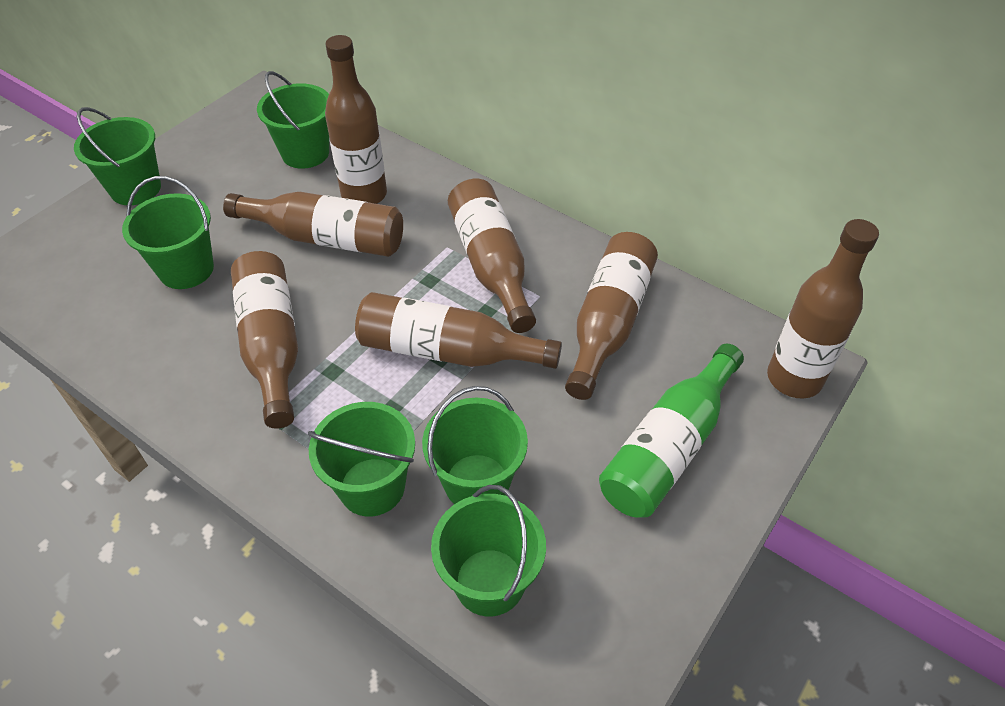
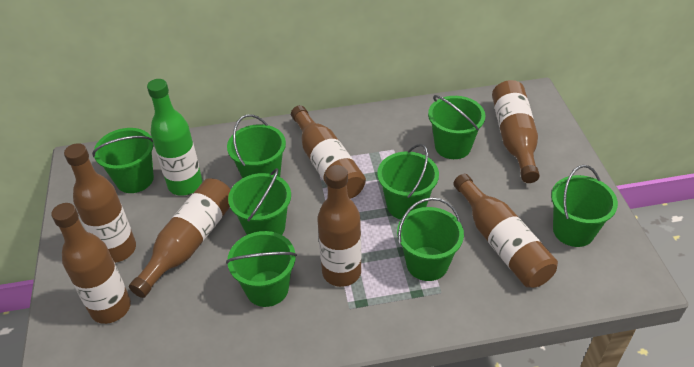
green bucket: [74,107,161,205] [122,176,214,289] [257,71,329,169] [308,402,415,516] [422,386,528,504] [431,485,546,616] = 6 -> [92,128,154,193] [226,231,297,307] [227,114,286,178] [228,168,291,235] [377,144,439,219] [397,197,464,281] [428,95,485,159] [551,165,618,247] = 8

